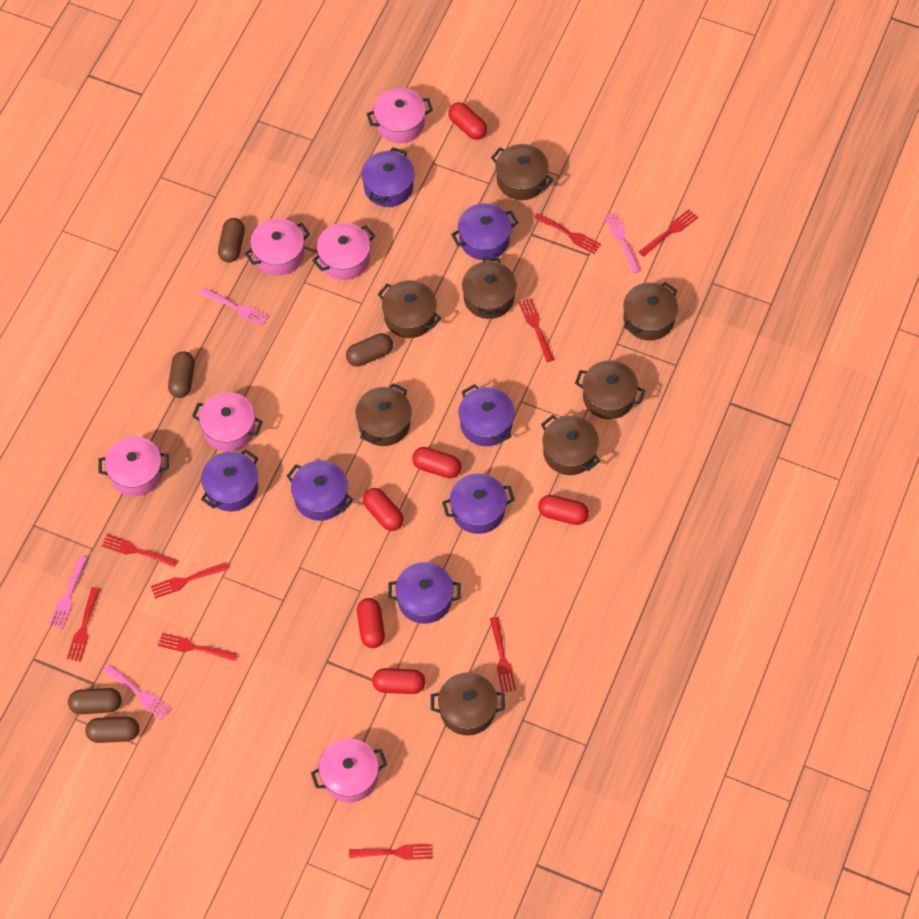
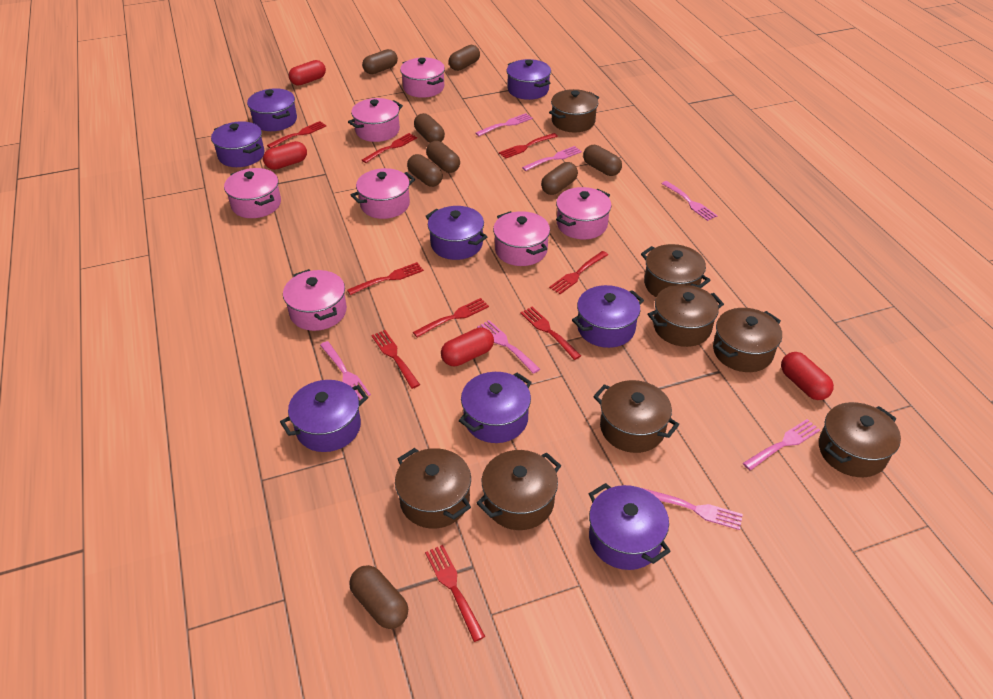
brown capsule: [68,688,122,714] [85,717,139,743] [168,351,195,398] [218,218,245,262] [346,333,393,367] = 5 -> [349,565,408,629] [362,49,398,74] [407,154,443,187] [414,113,445,143] [426,141,460,173] [449,45,480,71] [541,162,578,195] [583,145,622,176] = 8
pink fork: [49,556,88,629] [103,664,171,720] [199,288,269,327] [604,212,641,273] = 4 -> [320,341,371,400] [475,113,533,136] [477,320,540,374] [522,146,582,171] [642,488,743,530] [661,181,717,221] [743,419,820,471] = 7
pink pot: [98,436,169,496] [192,392,263,451] [245,218,310,276] [311,739,387,803] [312,223,375,280] [367,88,433,143] = 6 -> [224,168,281,218] [283,269,347,331] [348,98,403,142] [351,168,415,219] [400,57,445,98] [493,211,550,266] [556,187,611,240] = 7
purple pot: [201,450,258,511] [286,460,353,521] [361,147,415,207] [388,562,461,624] [442,473,515,534] [451,203,518,260] [459,384,515,446] = 7 -> [211,121,265,167] [247,88,297,131] [280,380,368,452] [425,206,487,260] [459,372,532,443] [507,59,551,100] [572,285,644,348] [589,483,671,570] = 8
red capsule: [357,598,385,648] [363,488,404,531] [372,668,425,694] [412,447,462,478] [448,102,487,140] [538,495,589,525] = 6 -> [263,141,307,170] [289,60,326,86] [441,327,494,366] [781,352,834,400] = 4

